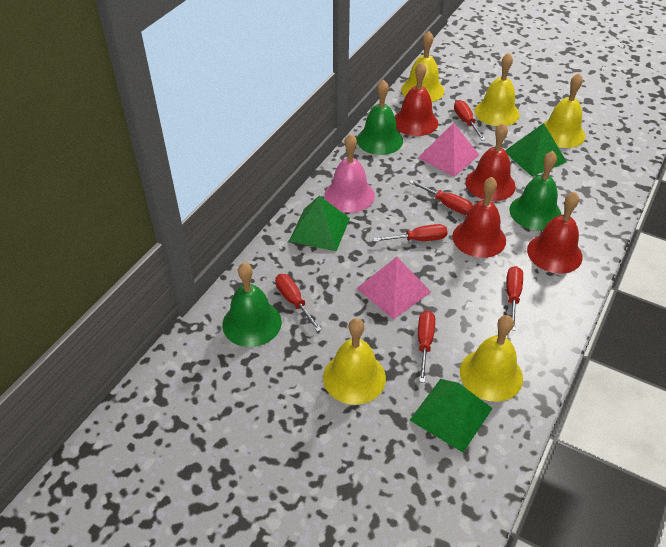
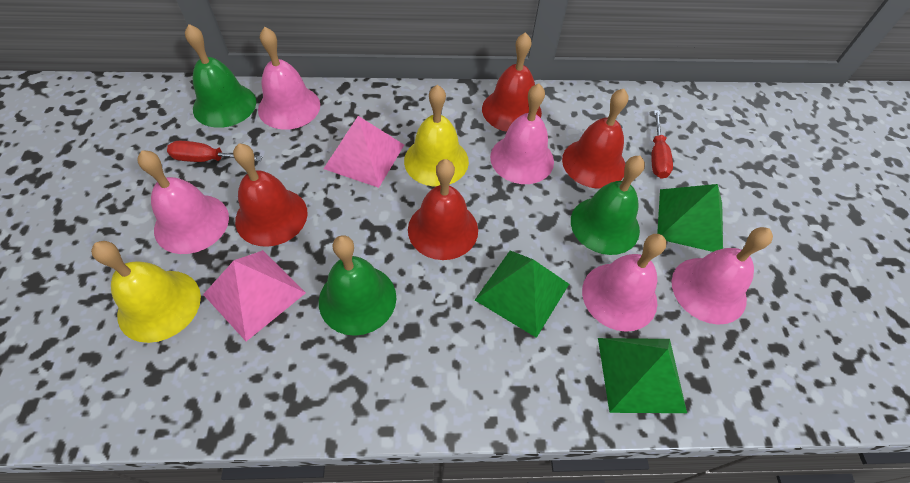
pink bell: [325,134,375,213] = 1 -> [137,150,229,254] [258,27,320,130] [490,84,554,184] [582,234,666,332] [672,227,773,325] = 5
red screwdriver: [275,274,322,332] [373,224,447,242] [409,180,473,214] [418,311,435,383] [454,100,486,141] [506,266,523,331] = 6 -> [167,141,262,162] [651,110,673,179] = 2
yellow bell: [323,318,386,405] [401,31,444,102] [460,315,523,402] [474,53,520,126] [544,73,585,148] = 5 -> [91,241,201,343] [404,85,469,187] = 2

